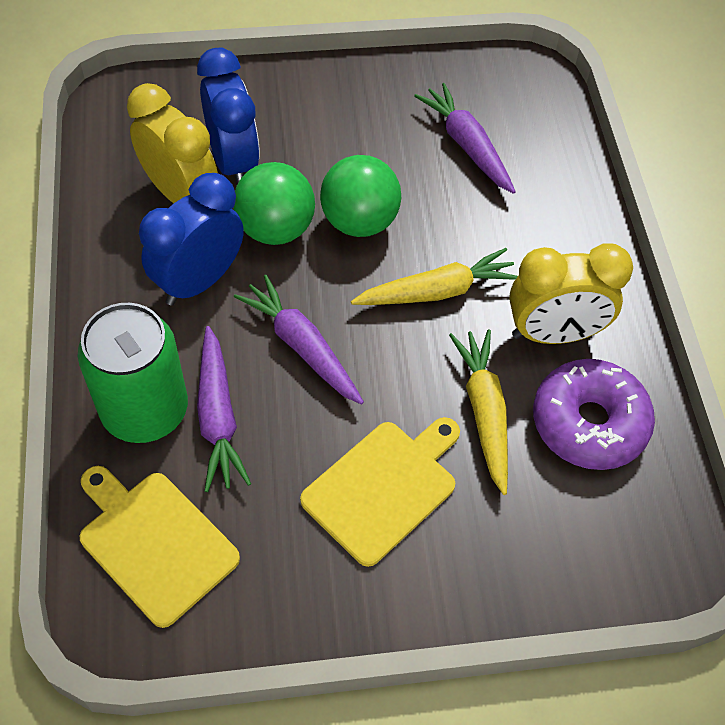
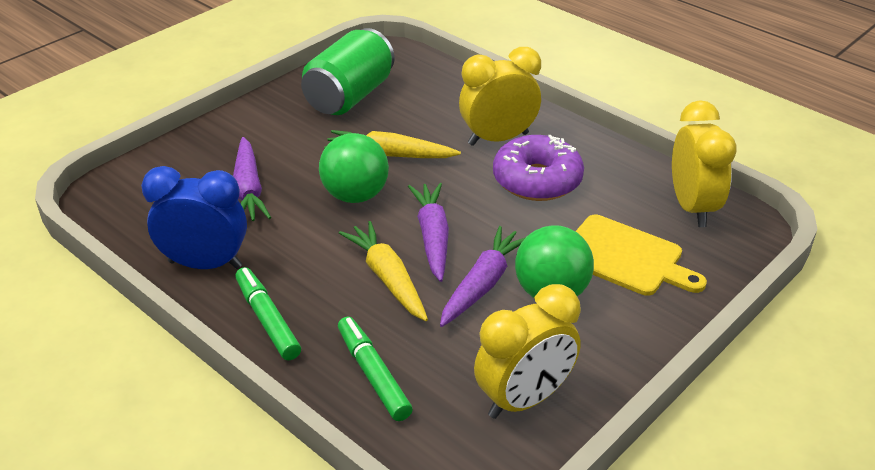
blue clock: [139,173,244,306] [197,48,260,184] = 2 -> [141,166,247,269] = 1
green marker: none = 0 -> [235,267,301,360] [338,317,413,421] = 2
yellow clock: [127,83,218,203] [509,243,633,344] = 2 -> [459,47,541,146] [474,284,581,419] [672,100,737,227] = 3
yellow cutting board: [80,466,240,628] [300,417,460,567] = 2 -> [576,215,707,296] = 1

